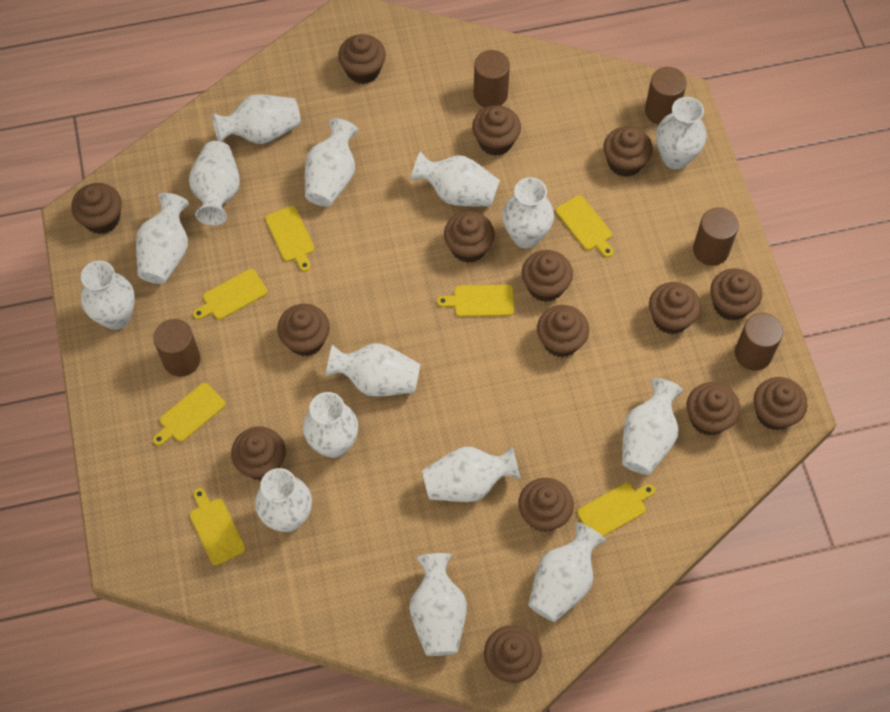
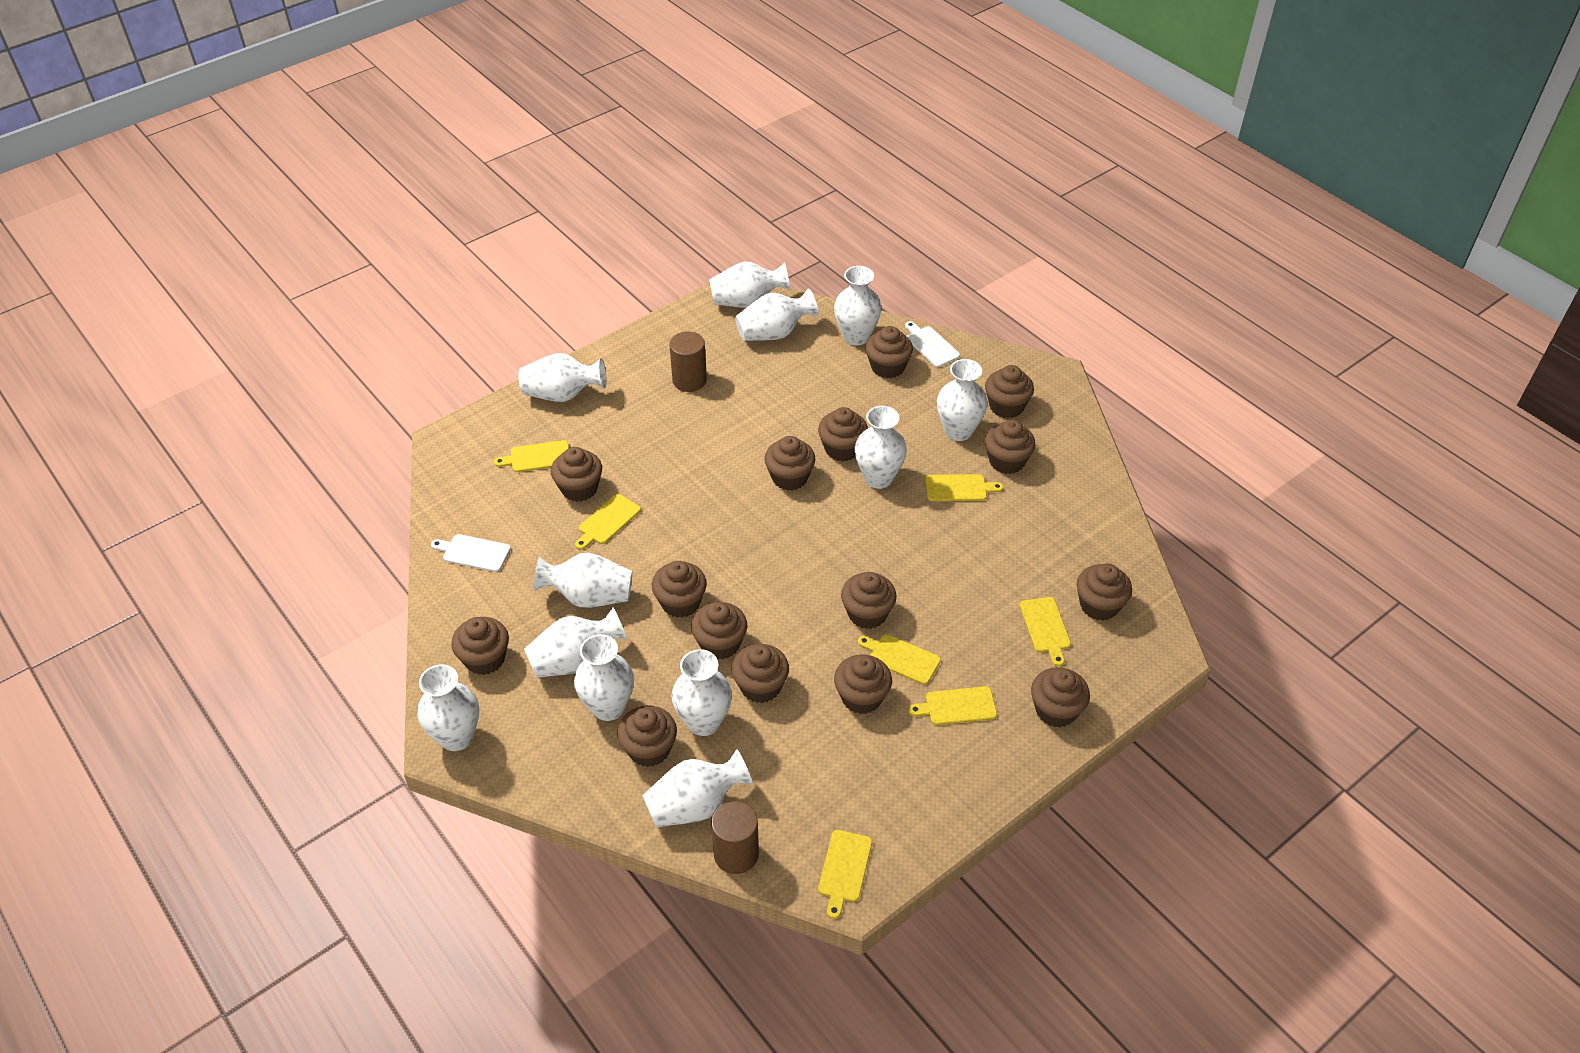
brown cylinder: [153,319,201,377] [474,50,510,108] [645,67,687,125] [693,208,739,266] [735,313,783,371] = 5 -> [669,331,707,392] [711,801,759,874] = 2
white cutting board: none = 0 -> [431,534,511,572] [905,321,960,367] = 2
white vase: [81,260,135,330] [136,193,189,284] [189,141,240,226] [212,94,301,144] [255,468,312,532] [303,392,358,458] [305,118,358,207] [326,343,420,397] [409,553,467,656] [410,151,500,207] [422,446,521,502] [502,177,554,248] [528,522,606,622] [622,378,683,475] [656,97,707,169] = 15 -> [417,664,479,751] [518,353,606,402] [524,608,627,678] [534,553,633,608] [574,634,634,721] [642,749,753,827] [672,649,732,736] [709,262,790,308] [735,288,819,341] [834,266,882,345] [855,406,907,489] [937,359,988,441] = 12

